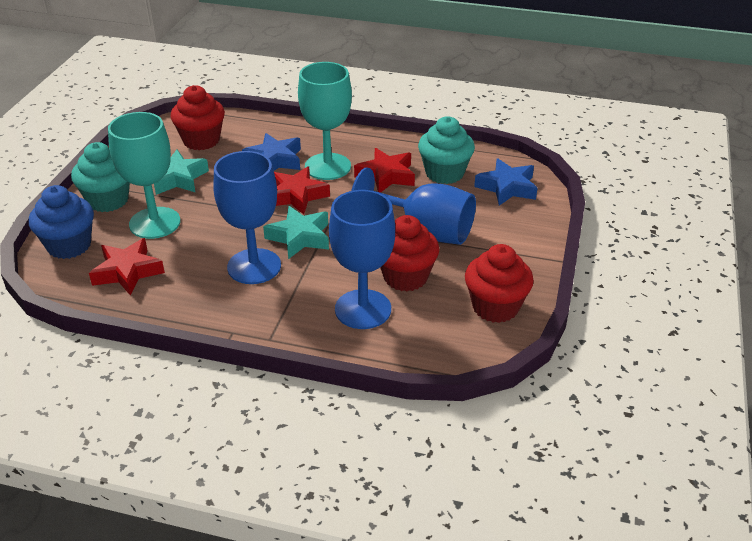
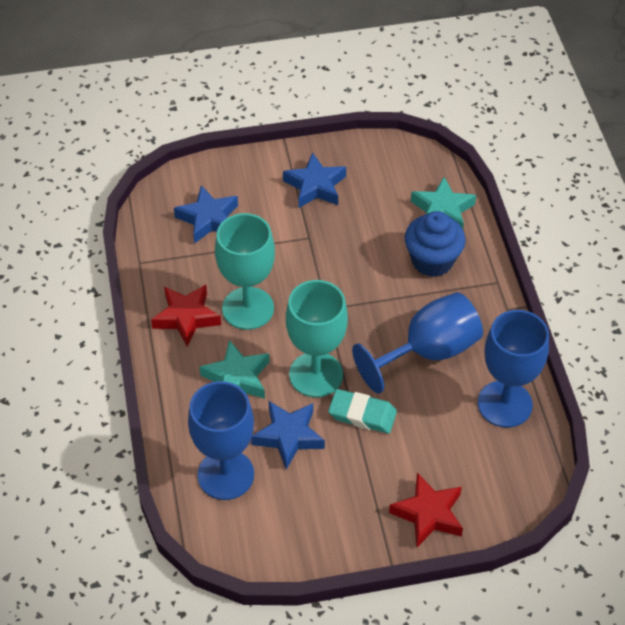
blue star: [242,133,301,171] [474,158,538,206] = 2 -> [174,185,238,244] [251,401,325,469] [283,152,346,208] = 3
red cupcake: [170,85,225,150] [380,215,439,291] [465,244,534,323] = 3 -> none = 0
red star: [89,238,165,296] [274,166,330,214] [354,148,415,193] = 3 -> [151,285,221,347] [389,473,463,547] = 2
turquoise cupcake: [71,142,130,212] [418,116,475,184] = 2 -> none = 0
turquoise eraser: none = 0 -> [328,389,397,434] = 1

